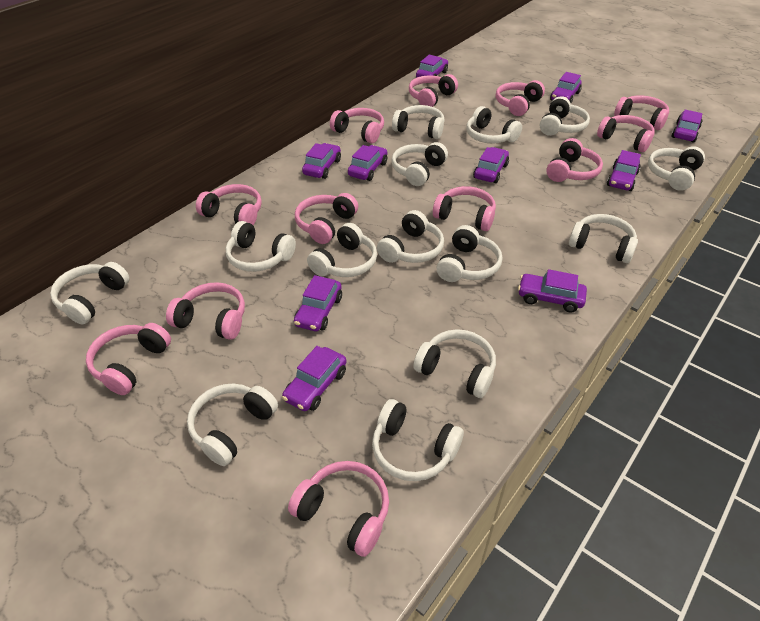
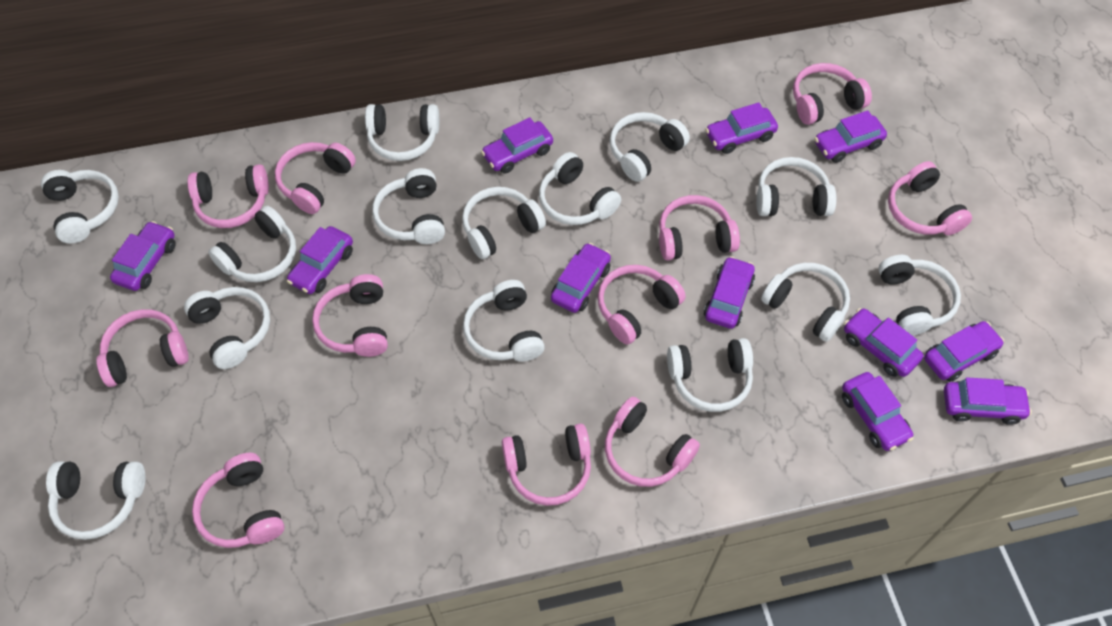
pink headphones: [86,323,171,395] [166,282,245,340] [196,184,262,225] [288,461,389,557] [295,193,358,244] [330,108,384,144] [409,74,458,107] [433,186,496,231] [496,80,545,116] [546,138,603,182] [597,115,655,152] [614,95,669,130] = 12 -> [97,309,189,387] [187,164,269,228] [192,453,285,548] [275,142,356,214] [312,274,388,357] [502,423,591,506] [598,265,686,344] [605,397,700,487] [659,195,740,260] [793,63,872,125] [888,161,972,235] = 11
purple car: [282,346,346,411] [294,275,342,331] [302,143,341,179] [348,145,387,181] [416,55,448,78] [473,147,509,183] [518,269,587,313] [550,72,582,103] [607,150,641,191] [672,109,703,143] = 10 -> [110,221,175,291] [287,226,353,294] [481,117,553,174] [551,243,611,313] [704,256,755,329] [705,102,778,154] [814,110,887,163] [842,372,914,451] [844,308,923,377] [924,321,1004,382] [944,377,1032,425] = 11

